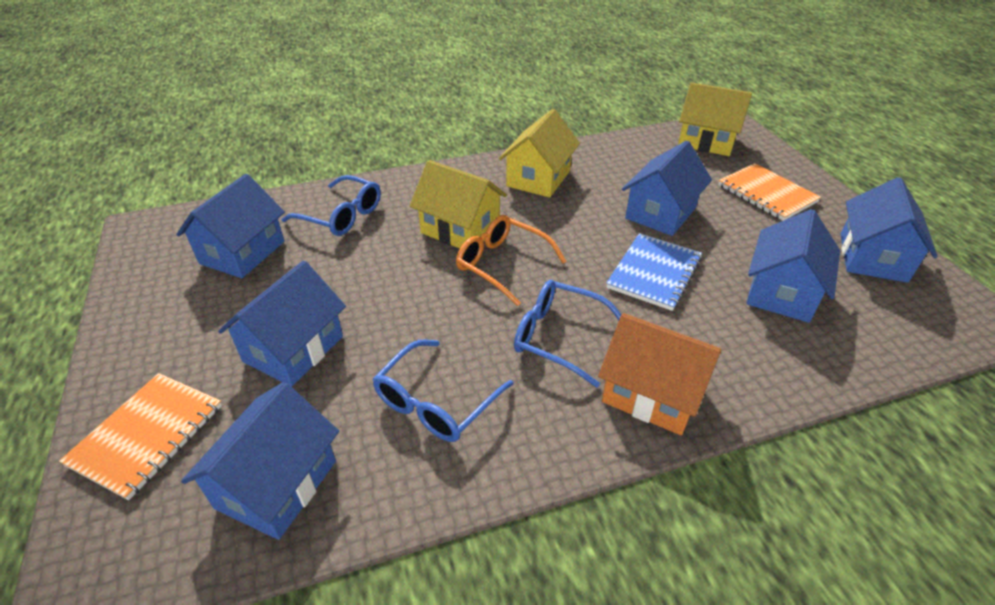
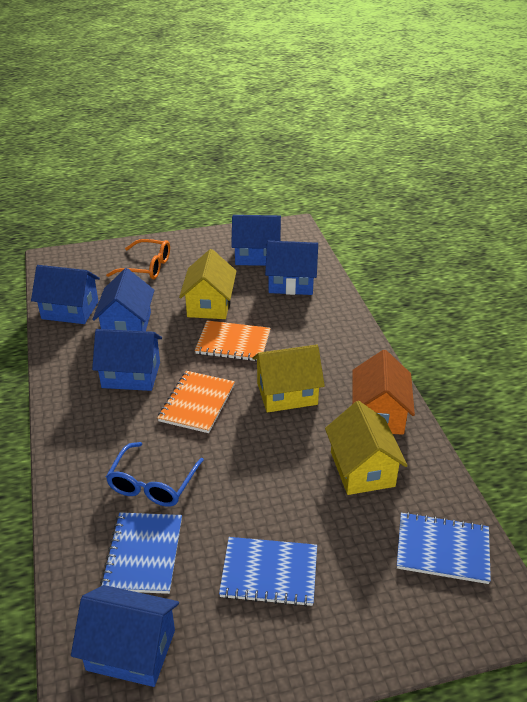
blue glasses: [281,175,381,236] [373,339,513,442] [514,280,621,387] = 3 -> [106,442,204,507] = 1
blue notebook: [606,233,702,311] = 1 -> [100,513,182,594] [219,537,317,607] [397,512,491,584] = 3

